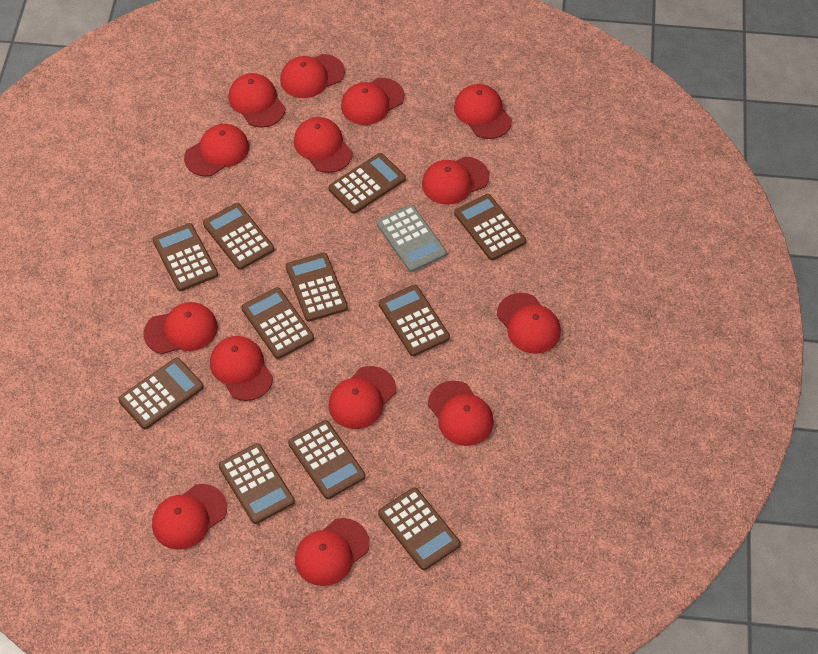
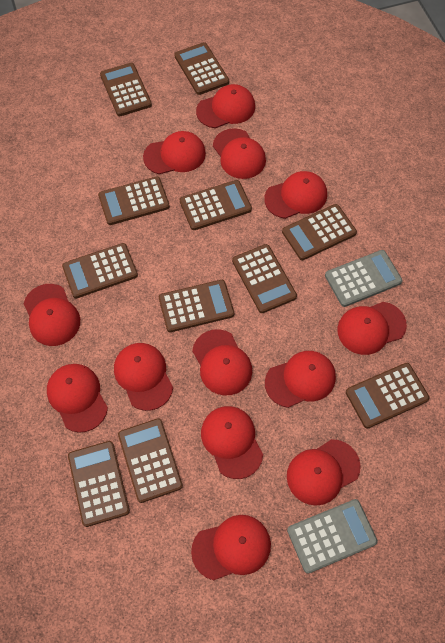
grey calculator: [377,205,447,272] = 1 -> [287,499,378,574] [325,250,402,307] = 2
red cap: [143,302,218,354] [152,484,227,550] [184,124,249,177] [210,336,273,401] [228,73,286,128] [280,54,345,98] [294,117,353,173] [295,518,370,586] [328,366,396,429] [341,78,404,125] [422,157,489,205] [428,381,494,446] [454,84,512,139] [497,293,561,354] = 14 -> [24,284,80,346] [47,364,108,433] [114,343,173,411] [143,131,206,174] [191,515,271,580] [192,329,252,396] [196,84,255,128] [201,406,263,479] [213,128,266,179] [264,171,327,219] [265,351,336,408] [287,439,361,506] [337,302,407,355] = 13

